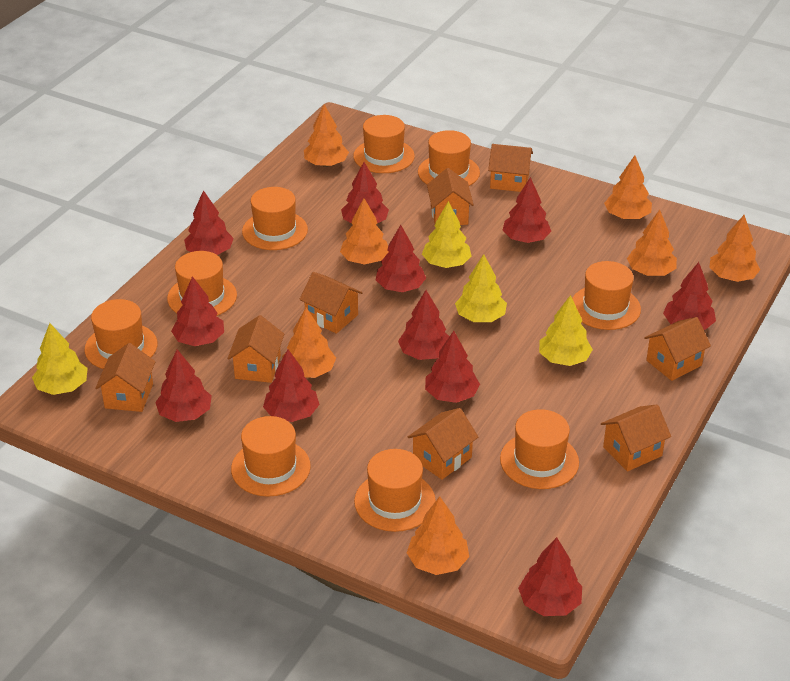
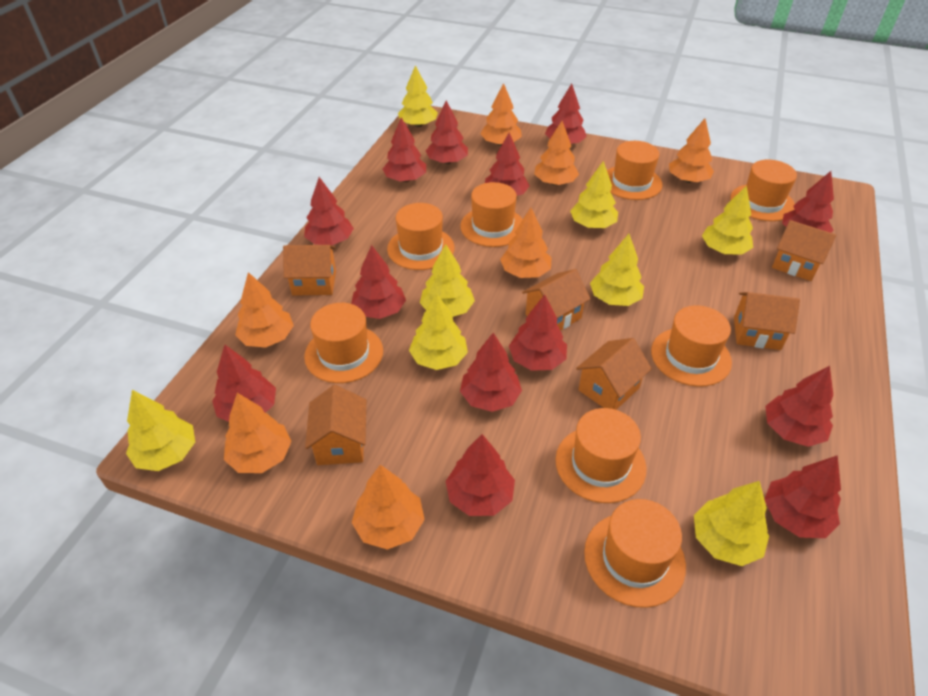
orange hat: [85,299,158,369] [167,251,237,316] [231,416,311,497] [242,187,308,250] [353,115,415,173] [354,449,436,532] [418,130,480,186] [500,409,579,489] [572,261,641,330] = 9 -> [304,303,383,383] [387,203,454,270] [460,182,523,247] [556,408,647,503] [584,499,686,608] [607,141,663,200] [651,305,732,387] [730,159,797,221] = 8
orange house: [95,343,156,412] [228,315,284,383] [299,272,362,334] [408,408,478,480] [427,168,474,225] [488,144,533,192] [601,405,671,472] [644,317,711,381] = 8 -> [283,245,336,296] [305,385,366,465] [522,269,590,331] [576,338,652,410] [734,292,800,350] [772,220,836,281] = 6
red tree: [155,349,212,422] [171,276,224,346] [184,190,234,255] [263,349,320,422] [341,162,389,223] [376,225,426,292] [398,290,450,360] [425,331,480,403] [503,177,551,243] [518,537,582,616] [663,262,716,330] = 11 -> [212,345,276,422] [304,177,354,245] [351,245,406,319] [383,117,426,182] [426,101,468,164] [445,434,515,516] [460,333,522,412] [485,133,530,196] [509,295,567,371] [545,83,587,144] [764,455,841,538] [765,366,833,447] [782,171,834,233] = 13
yellow tree: [32,323,88,395] [422,201,471,268] [455,254,507,322] [539,295,593,366] = 4 -> [126,390,195,471] [398,65,438,127] [409,293,468,370] [420,244,475,317] [570,161,618,228] [590,234,644,306] [694,481,769,566] [702,185,753,255] = 8

